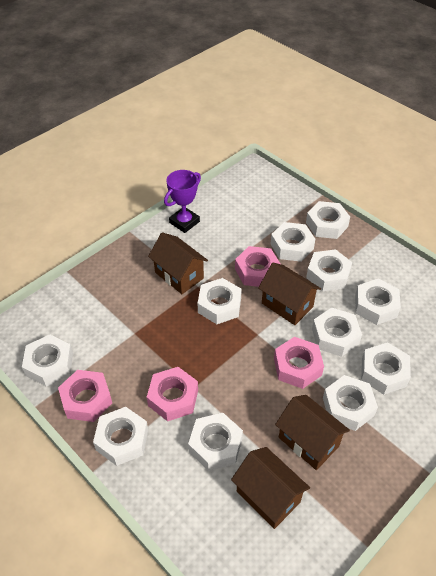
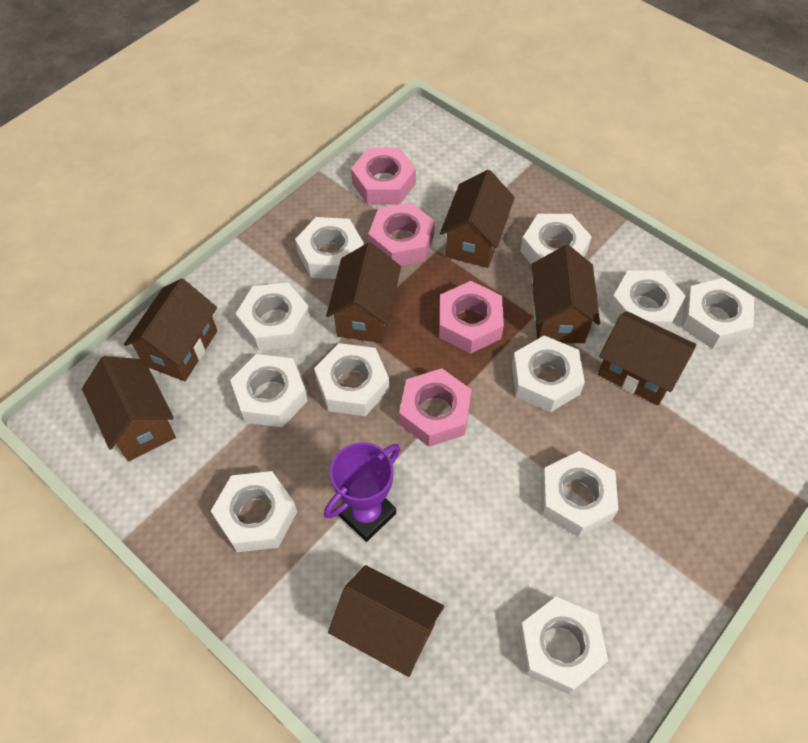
brown house: [148,232,208,294] [231,447,310,529] [258,263,321,325] [275,395,350,470] = 4 -> [82,356,176,461] [124,278,217,381] [326,243,401,343] [328,565,444,677] [440,170,515,268] [532,245,600,343] [598,311,696,405] = 7

